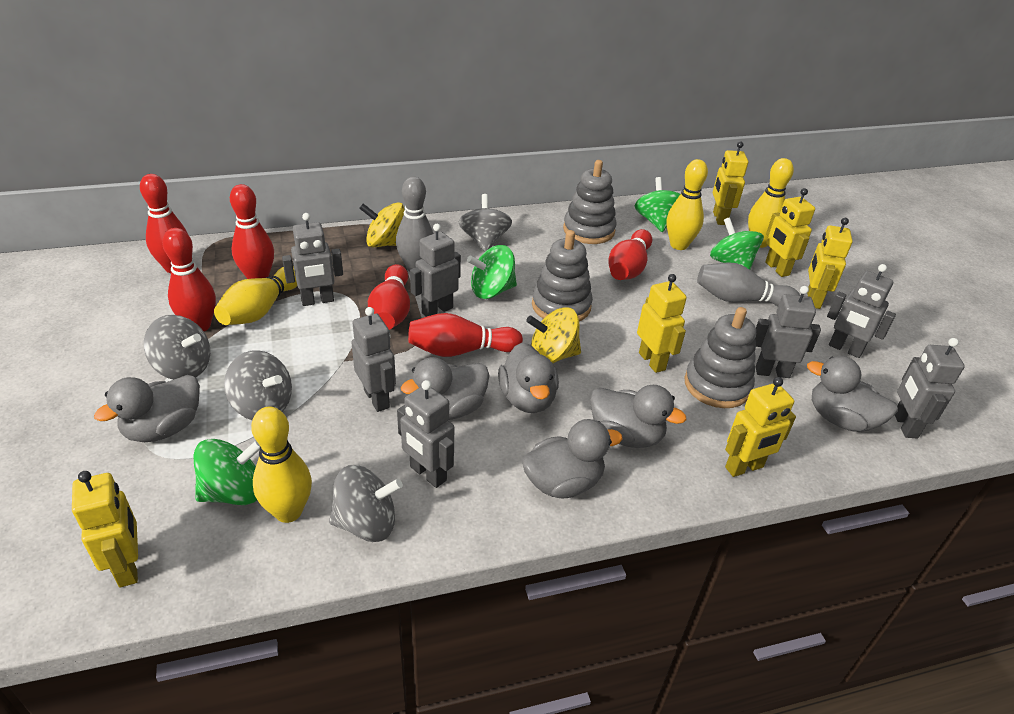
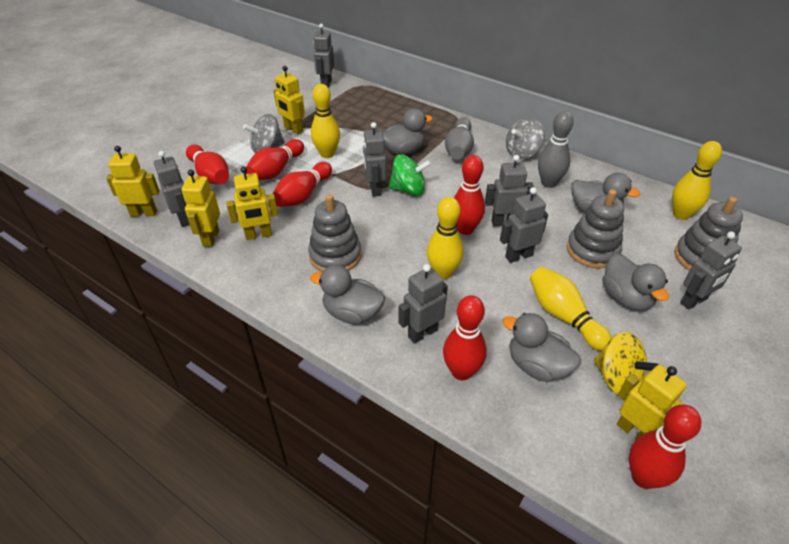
green spinning top: [193,439,260,505] [467,245,517,299] [635,177,680,232] [710,217,764,270] = 4 -> [389,154,431,196] = 1
grey duck: [94,375,200,442] [401,357,489,420] [498,342,559,413] [522,419,623,498] [590,385,686,448] [807,356,898,432] = 6 -> [310,265,385,324] [383,108,433,155] [502,313,581,382] [571,173,641,213] [603,254,669,311] = 5
grey spinning top: [144,315,210,380] [224,350,292,420] [329,465,403,542] [459,194,512,252] = 4 -> [243,114,284,153] [506,117,545,159] = 2
yellow robot: [72,471,138,587] [637,274,687,373] [713,141,748,225] [725,377,796,477] [765,188,815,277] [807,218,853,309] = 6 -> [106,146,160,217] [181,169,220,247] [226,167,278,240] [274,66,305,134] [617,365,687,440] = 5
yellow spinning top: [359,202,405,247] [526,308,581,363] = 2 -> [594,332,659,394] = 1

